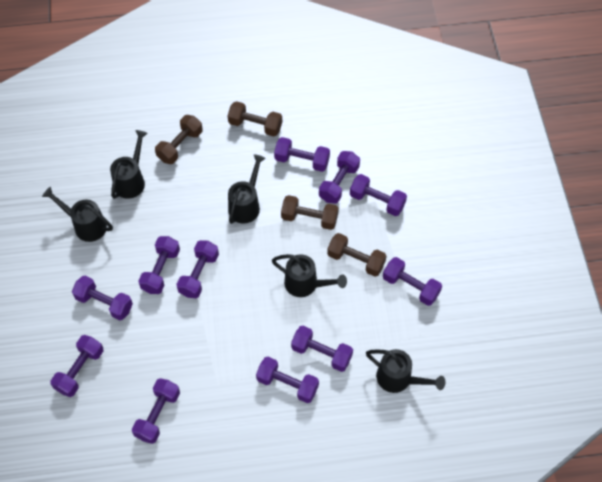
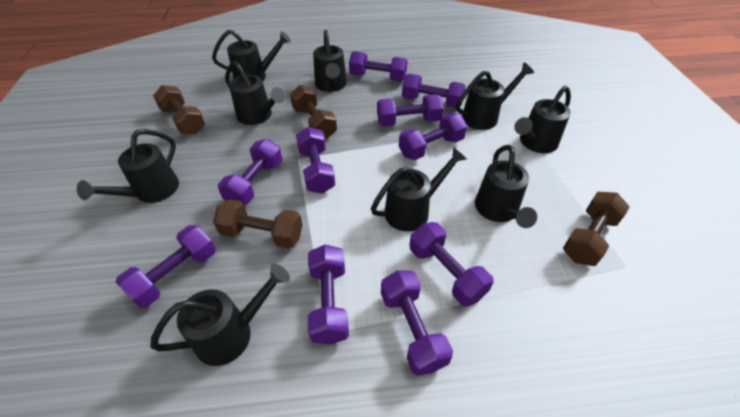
black watering can: [42,187,113,242] [110,130,148,199] [228,154,266,224] [272,254,347,297] [366,349,445,393] = 5 -> [77,129,179,203] [150,264,290,366] [212,30,291,81] [225,61,286,125] [313,30,347,92] [371,147,467,231] [456,63,534,130] [475,145,537,228] [514,86,571,153] = 9
purple dumbbell: [50,335,103,397] [72,276,133,320] [132,378,180,444] [139,236,180,294] [176,240,219,298] [256,357,319,403] [274,137,330,172] [291,326,353,372] [319,151,360,204] [350,174,407,216] [383,257,442,306] = 11 -> [116,225,216,309] [218,139,282,205] [296,127,336,194] [308,245,349,345] [349,51,408,82] [377,94,443,126] [381,270,453,376] [399,113,467,160] [402,74,466,108] [410,222,494,307] = 10

